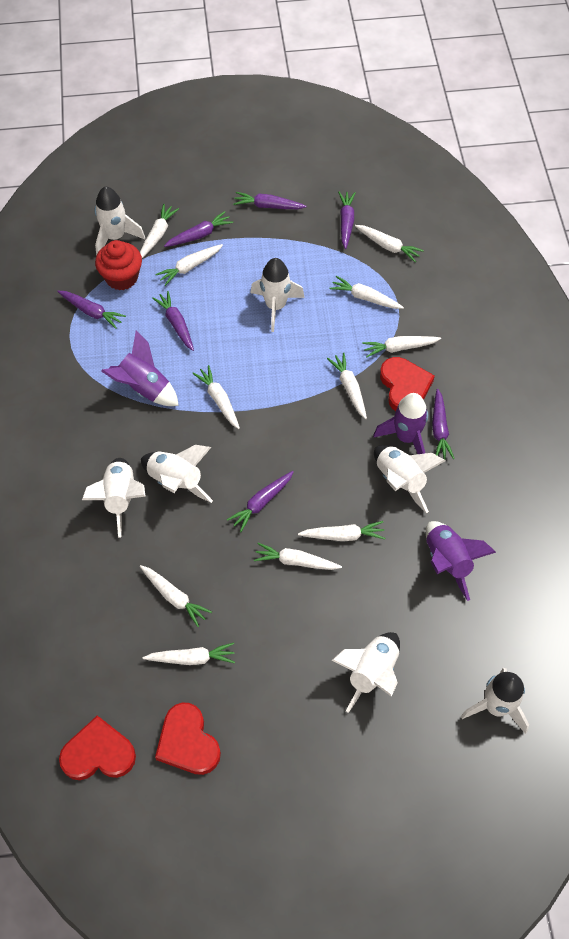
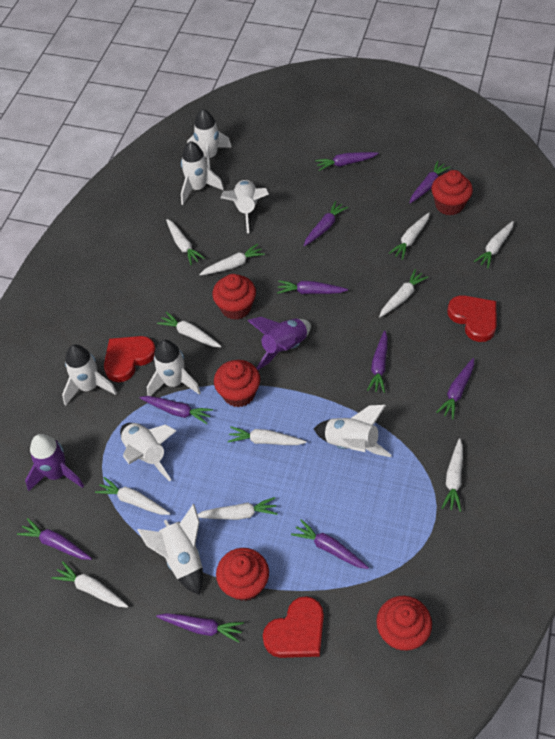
purple carrot: [57,291,126,329] [152,291,194,351] [164,211,233,247] [227,471,294,532] [233,192,307,209] [338,192,356,249] [432,389,455,459] = 7 -> [17,518,92,560] [140,396,213,424] [156,613,244,643] [277,280,348,294] [291,519,369,569] [304,201,348,246] [315,152,379,171] [367,330,388,393] [410,161,450,203] [436,358,474,419] = 10
purple rocket: [101,330,179,406] [374,393,428,454] [426,521,496,601] = 3 -> [25,434,84,491] [248,317,311,370] = 2
red cupcake: [95,240,142,290] = 1 -> [212,274,256,320] [214,360,260,407] [216,548,269,601] [376,596,432,651] [431,170,473,215] = 5
white rocket: [82,458,146,538] [94,187,145,255] [141,445,213,503] [251,258,305,332] [332,632,400,713] [374,445,446,513] [461,668,529,734] = 7 -> [62,344,117,406] [120,423,177,481] [137,504,203,595] [147,340,201,396] [181,141,224,205] [187,109,232,170] [221,180,269,233] [314,405,392,457] = 8

